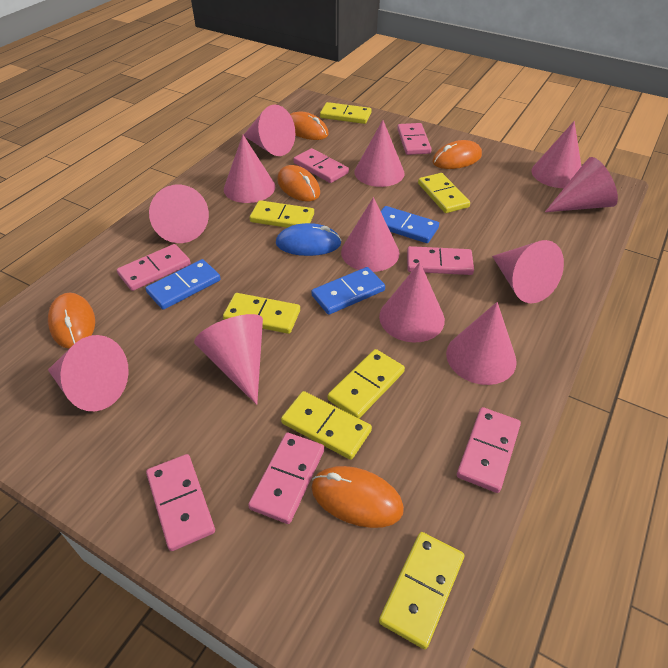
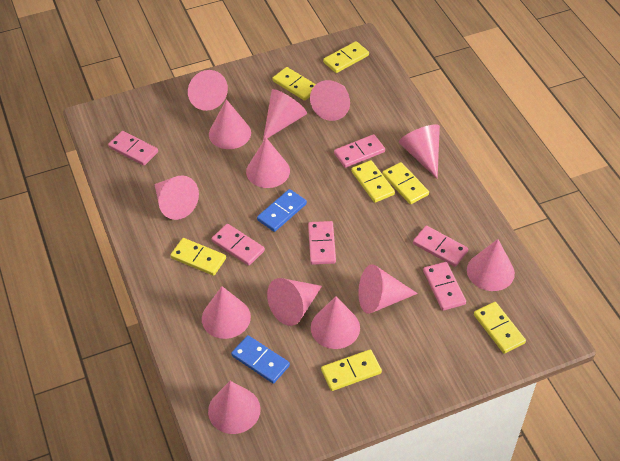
blue domino: [145,259,221,310] [311,267,385,315] [381,206,439,243] = 3 -> [231,335,290,384] [257,189,307,232] = 2
blue mouse: [276,223,342,256] = 1 -> none = 0
orange mouse: [48,293,95,349] [277,165,320,201] [290,112,329,140] [311,466,404,528] [432,140,482,169] = 5 -> none = 0
pink cone: [48,335,129,411] [149,185,209,243] [194,314,263,405] [224,135,275,203] [244,104,295,156] [341,197,399,272] [355,120,405,187] [379,262,445,343] [446,302,517,385] [492,240,564,303] [532,121,581,188] [545,157,618,212] = 12 -> [154,175,199,220] [188,70,228,111] [202,286,251,339] [208,381,261,434] [209,99,251,149] [246,138,290,188] [263,89,307,141] [267,278,322,326] [310,80,350,121] [311,297,360,349] [358,264,418,314] [399,124,440,179] [467,239,515,291] = 13
pink domino: [117,244,191,291] [146,454,215,551] [248,433,324,524] [294,148,349,183] [397,123,432,155] [407,246,474,275] [457,407,521,493] = 7 -> [108,131,158,166] [211,224,265,266] [308,221,336,265] [334,134,385,168] [413,225,468,267] [423,262,466,311] = 6

